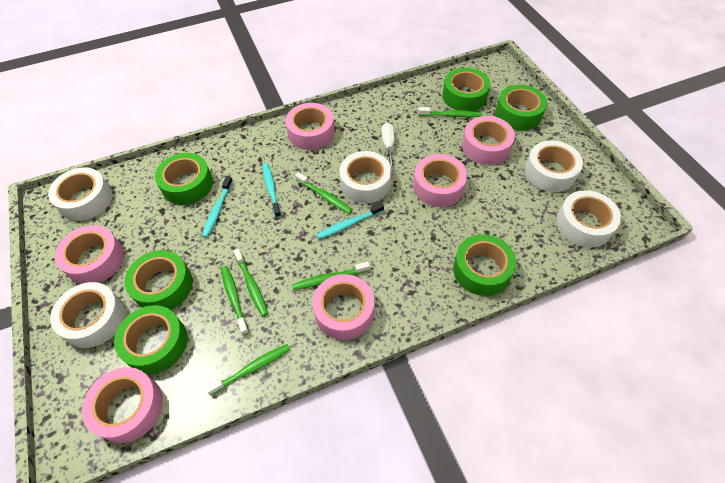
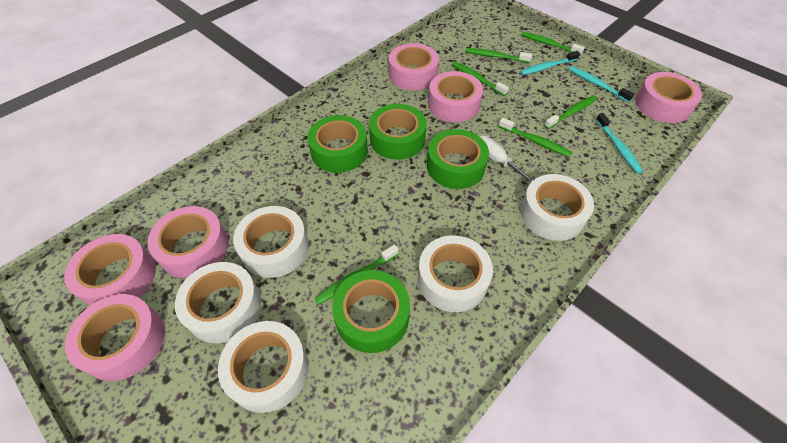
green tape: [114,305,187,374] [124,250,193,310] [155,153,213,205] [442,68,491,111] [453,234,516,296] [495,85,547,131] = 6 -> [307,115,368,173] [332,270,410,353] [369,104,427,160] [427,129,489,189] = 4

